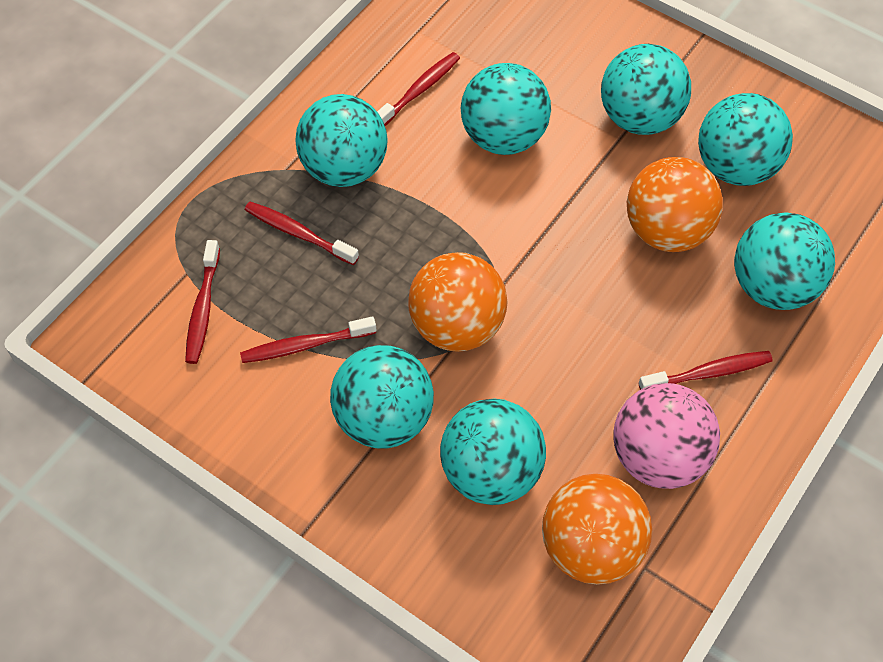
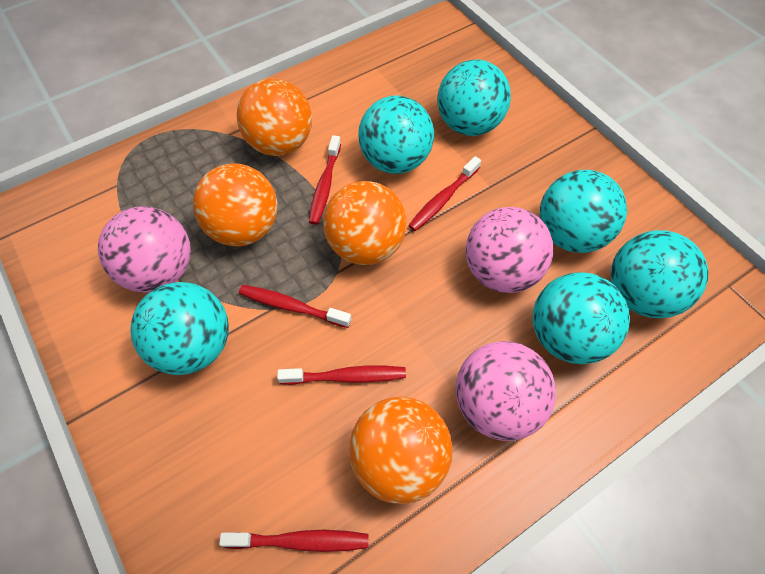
orange ball: [408,252,507,352] [542,474,652,584] [627,157,723,252] = 3 -> [193,163,277,246] [237,79,312,156] [323,181,407,265] [349,396,453,504] = 4
pink ball: [613,383,720,489] = 1 -> [98,207,191,293] [456,341,556,441] [466,207,554,293] = 3
turquoise ball: [296,94,388,187] [330,345,434,449] [440,399,546,505] [461,63,551,155] [601,44,691,135] [698,93,793,186] [734,212,835,310] = 7 -> [130,282,229,375] [358,95,434,174] [437,60,511,136] [532,272,630,364] [540,170,627,253] [610,230,708,318] = 6

